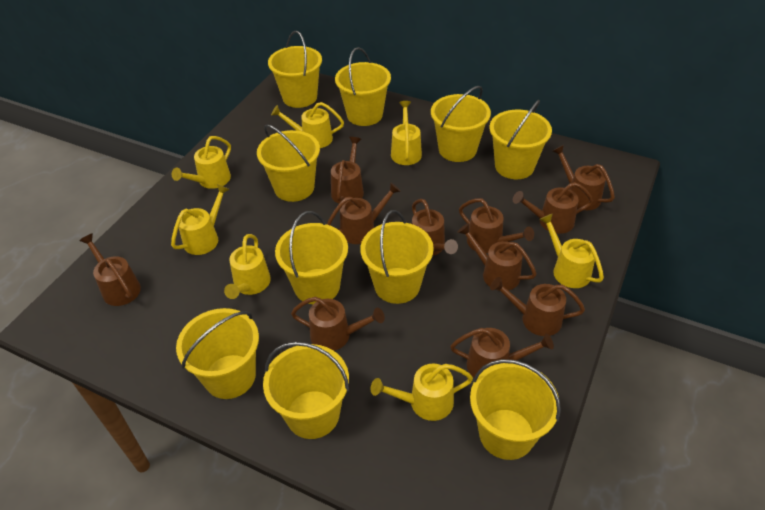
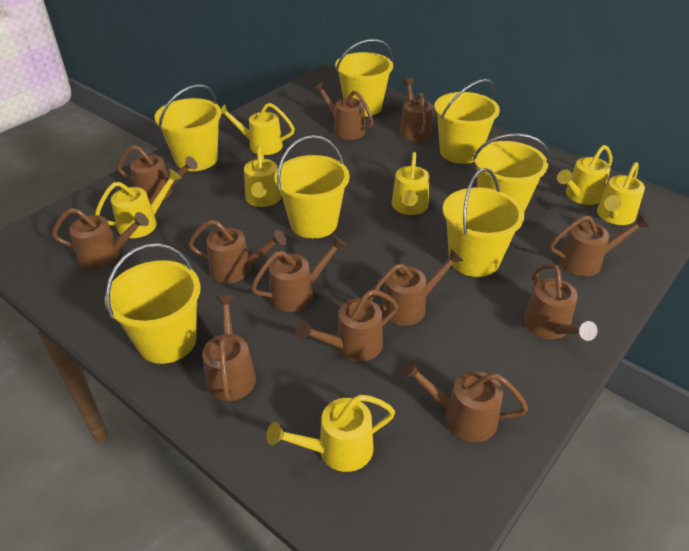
brown watering can: [79,233,141,306] [291,297,385,351] [327,183,401,244] [331,137,364,204] [412,199,458,256] [450,328,554,377] [457,223,537,291] [459,198,534,253] [490,277,585,336] [513,182,593,234] [552,145,615,210] = 11 -> [52,208,149,269] [117,145,198,203] [188,220,286,283] [202,295,256,401] [251,235,347,312] [296,290,398,362] [313,82,374,140] [368,249,463,326] [400,78,433,141] [401,359,528,442] [524,263,598,341] [550,214,649,276] = 12
yellow bucket: [176,308,259,399] [257,124,320,202] [263,342,349,439] [268,31,322,108] [275,211,348,304] [335,47,391,126] [360,210,434,304] [431,86,491,162] [470,359,561,460] [489,100,552,179] = 10 -> [105,243,201,364] [155,84,221,171] [274,135,350,239] [335,39,393,117] [434,79,500,164] [443,168,524,277] [473,133,550,212] = 7

